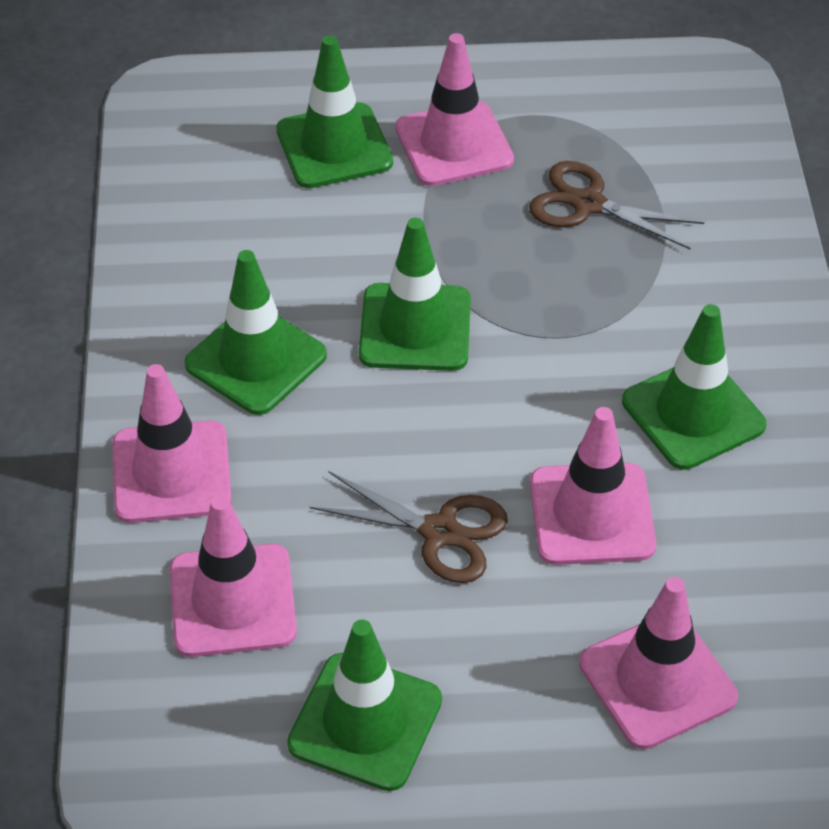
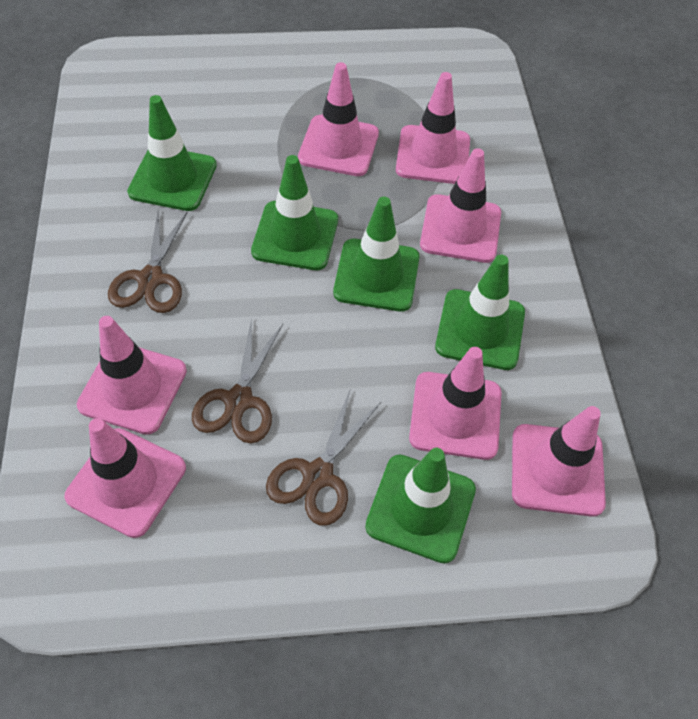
brown scissors: [310,471,508,583] [529,161,704,249] = 2 -> [108,212,187,313] [192,318,283,443] [266,388,381,526] = 3
pink traffic cone: [112,364,232,523] [170,495,297,657] [395,33,514,186] [530,407,656,565] [579,577,738,749] = 5 -> [65,418,186,538] [77,316,187,435] [298,62,379,176] [396,72,470,184] [409,347,502,460] [420,148,501,263] [512,406,606,517] = 7

